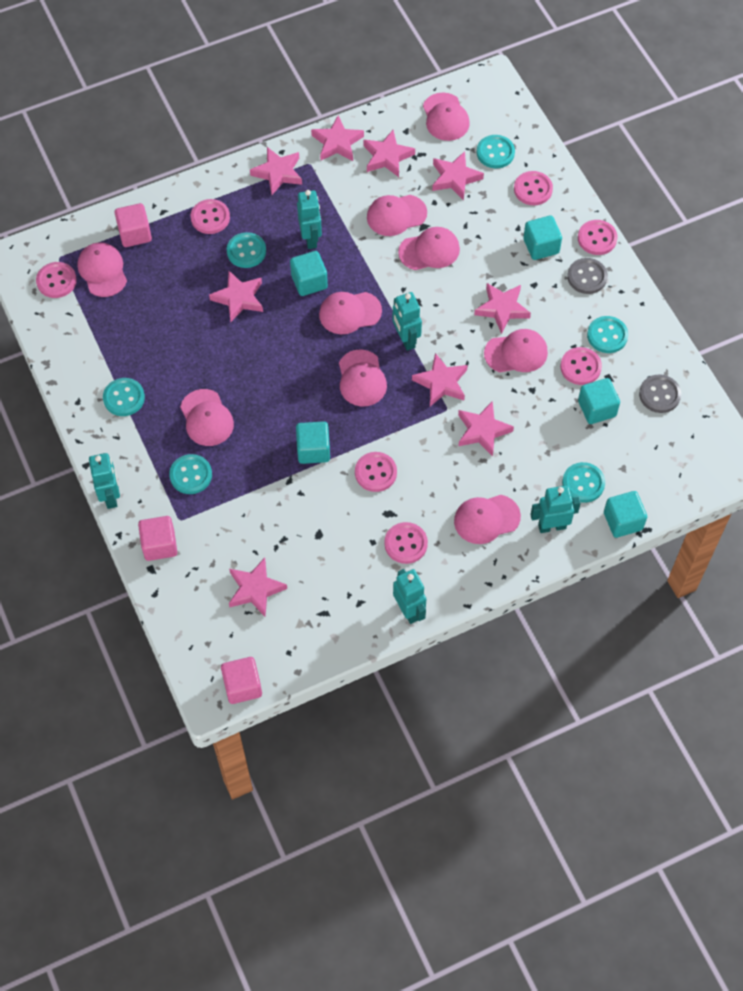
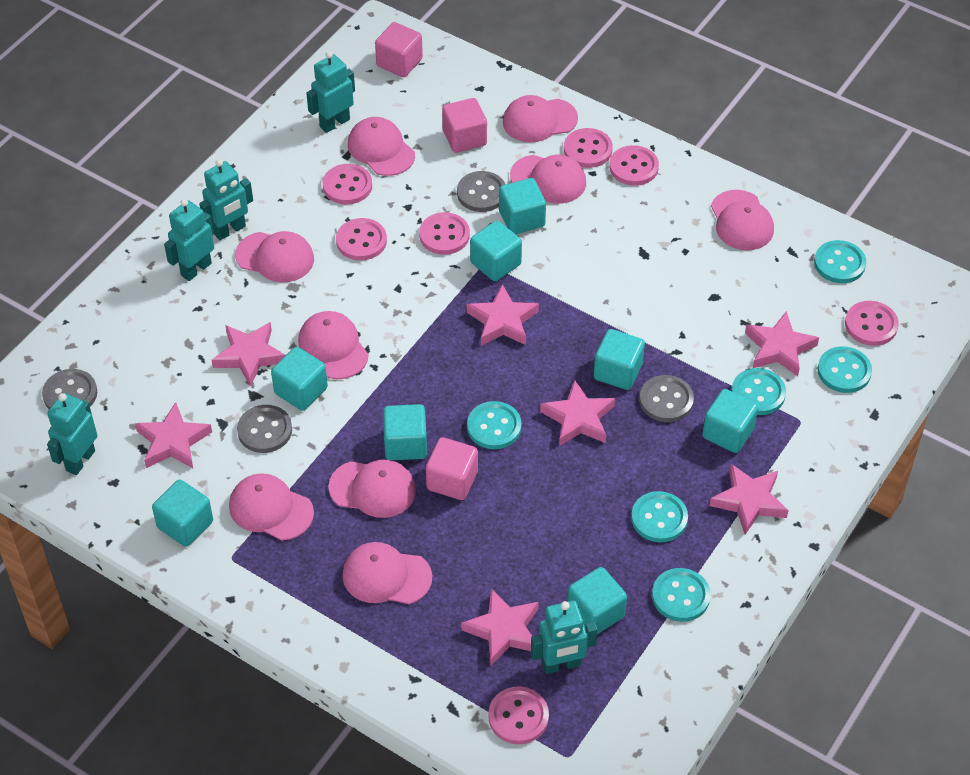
grey button: [567,258,608,294] [639,375,681,413] = 2 -> [42,369,97,409] [237,405,292,453] [457,171,506,212] [639,375,694,422] = 4
pink star: [209,271,263,322] [229,558,287,617] [250,147,302,195] [311,115,364,161] [363,130,415,177] [412,353,468,406] [432,151,484,200] [458,401,514,457] [474,283,531,334] = 9 -> [135,402,212,468] [212,322,286,387] [461,588,539,665] [467,284,539,346] [540,380,615,446] [709,464,789,535] [745,311,819,376] = 7
turquoise cube: [290,251,328,296] [296,421,330,464] [523,215,562,260] [578,378,620,424] [604,491,647,538] = 5 -> [152,480,213,547] [271,347,328,411] [383,404,427,460] [470,221,522,281] [499,178,546,234] [567,567,627,634] [594,329,645,390] [702,389,759,453] = 8

